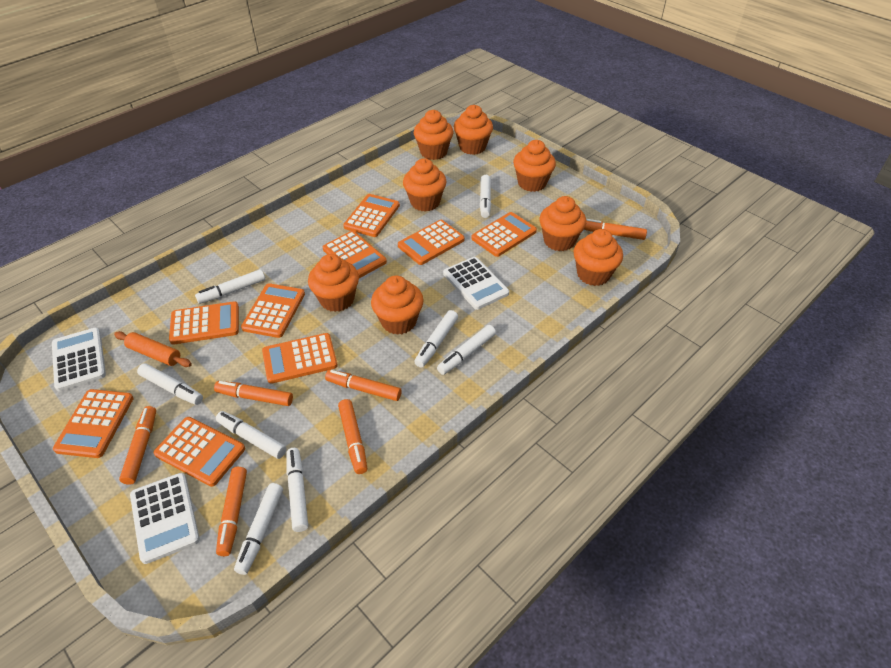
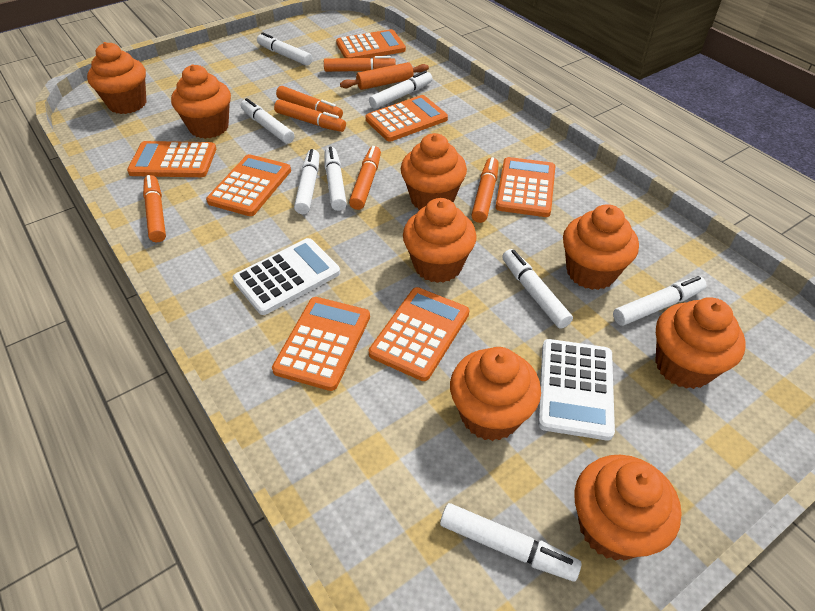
orange calculator: [53,389,134,458] [153,417,245,487] [169,301,239,345] [241,283,305,338] [262,333,338,384] [323,231,387,278] [343,194,400,237] [398,220,465,265] [472,212,537,257] = 9 -> [127,141,216,177] [206,154,291,216] [272,297,370,391] [336,29,406,58] [366,95,448,142] [369,287,469,381] [495,157,556,217] = 7
white calculator: [52,328,106,391] [130,473,200,564] [443,257,509,310] = 3 -> [232,238,340,315] [538,339,615,440] = 2

